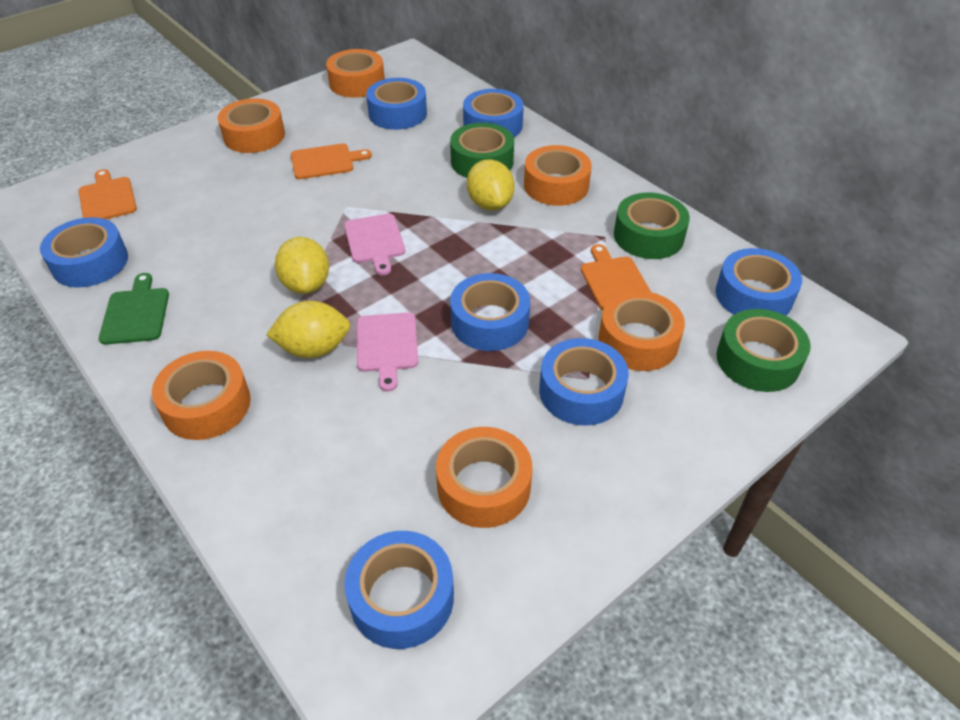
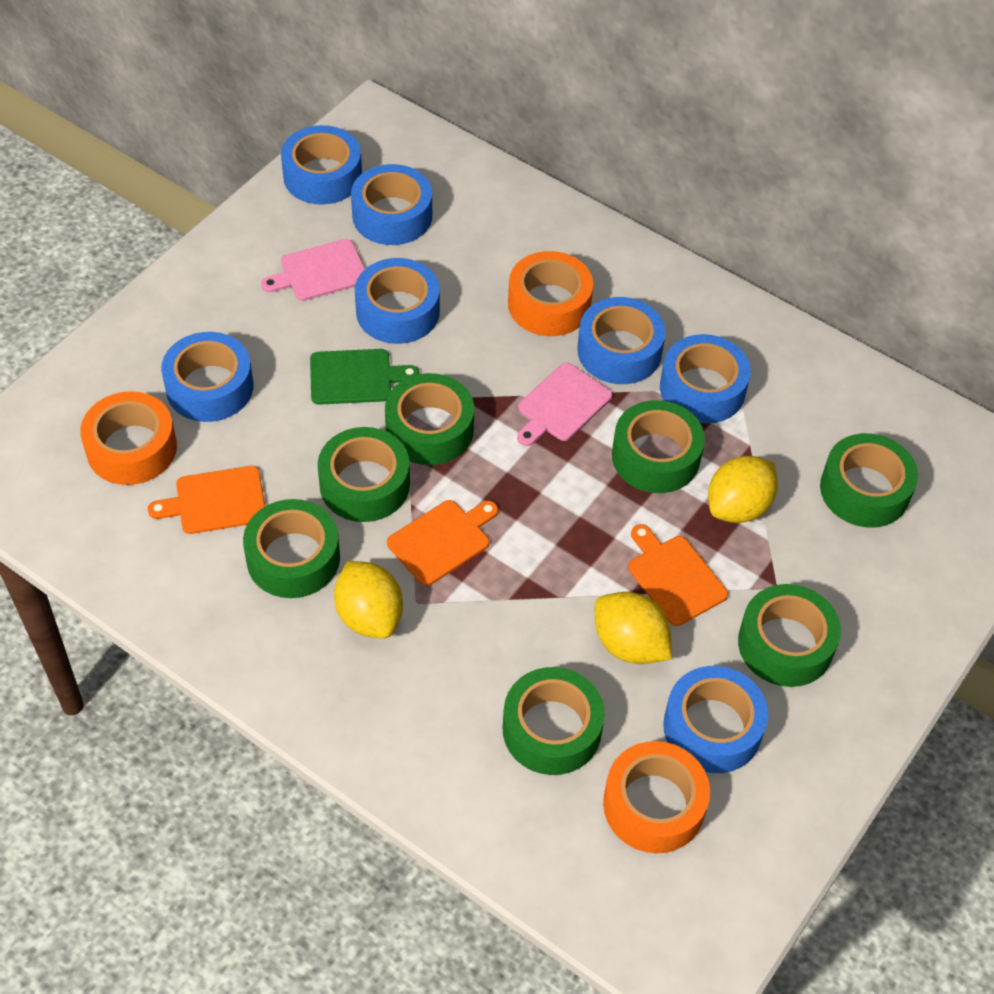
green tape: [450,123,514,178] [614,192,690,259] [716,309,811,392] = 3 -> [243,499,340,598] [318,427,410,522] [385,373,474,465] [503,667,605,775] [612,400,705,493] [738,584,841,687] [820,433,918,528] = 7
orange tape: [152,351,251,440] [218,98,285,153] [326,49,385,98] [436,427,532,528] [524,145,592,206] [598,291,685,371] = 6 -> [80,391,177,485] [508,251,593,336] [603,741,710,853] = 3

